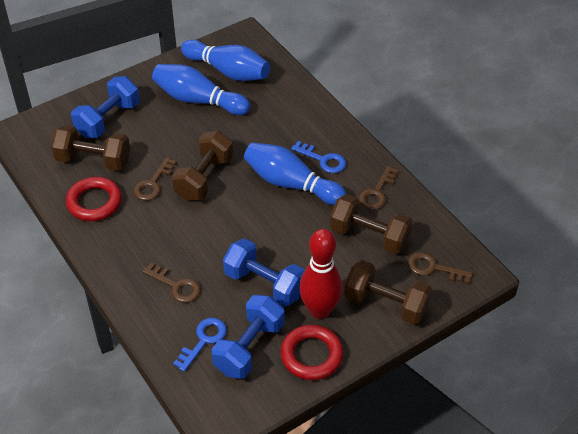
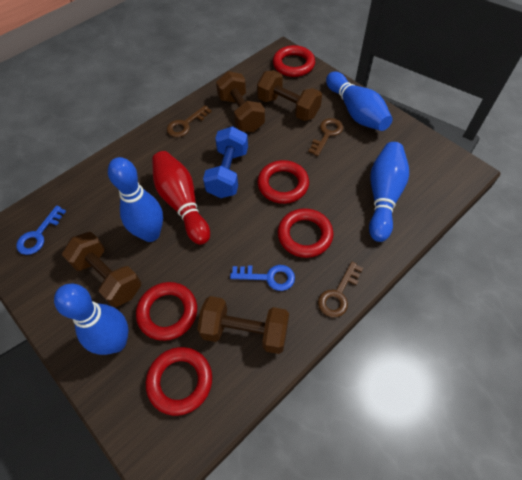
blue bowling pin: [152,64,250,115] [181,39,270,81] [244,142,347,205] = 3 -> [54,284,128,355] [108,157,163,242] [326,72,393,131] [369,142,409,242] = 4
blue dumbbell: [71,76,140,138] [212,295,285,379] [223,238,305,306] = 3 -> [203,126,248,198] = 1
brown key: [133,157,177,201] [142,262,201,303] [359,166,399,210] [408,252,473,284] = 4 -> [167,105,212,137] [308,118,343,156] [318,261,363,317] = 3
red ring: [66,177,122,221] [280,325,343,380] = 2 -> [136,282,197,341] [146,347,212,416] [257,160,309,204] [273,45,315,77] [278,208,333,258] = 5

